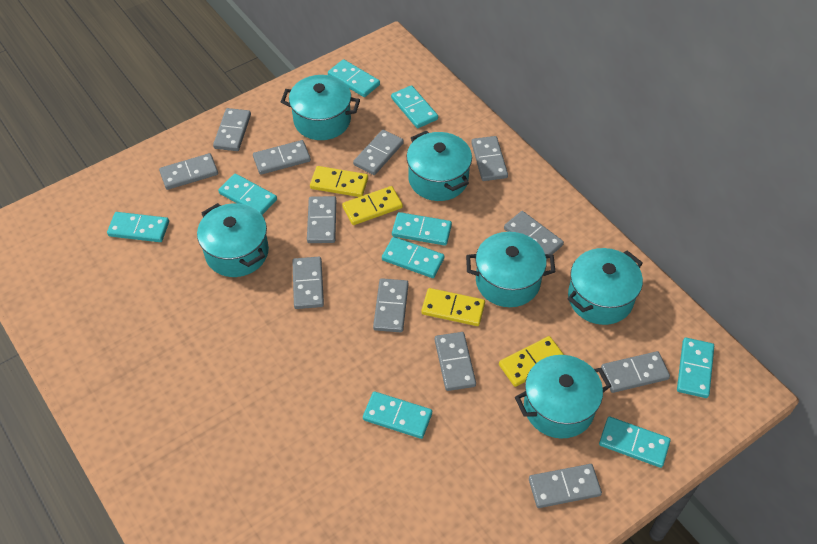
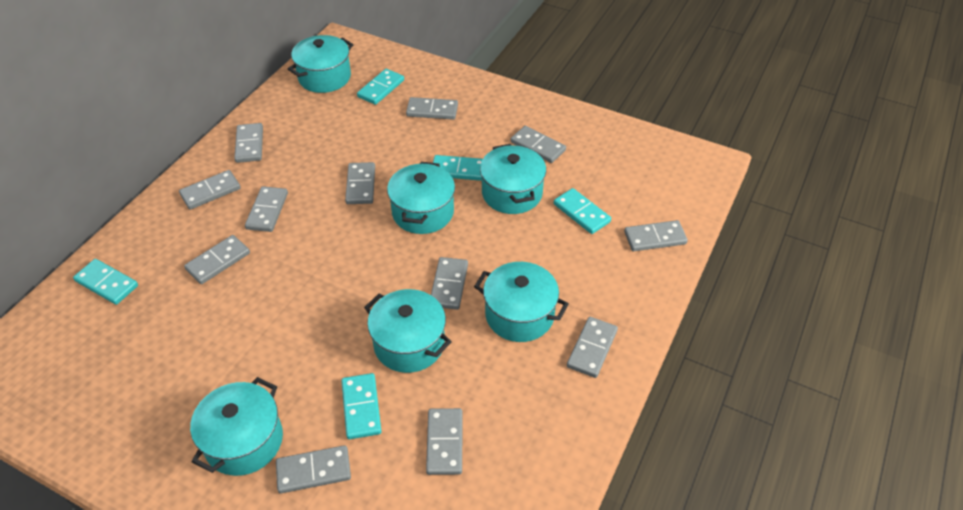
turquoise domino: [107,212,169,242] [218,173,277,215] [328,59,380,97] [363,391,432,439] [382,237,444,278] [391,85,438,128] [392,212,452,246] [599,417,671,468] [677,338,714,398] = 9 -> [73,259,138,305] [342,373,382,439] [357,69,404,105] [433,155,483,181] [554,188,611,234] = 5
yellow domino: [310,166,368,197] [342,186,403,225] [421,288,485,326] [499,336,564,387] = 4 -> none = 0

